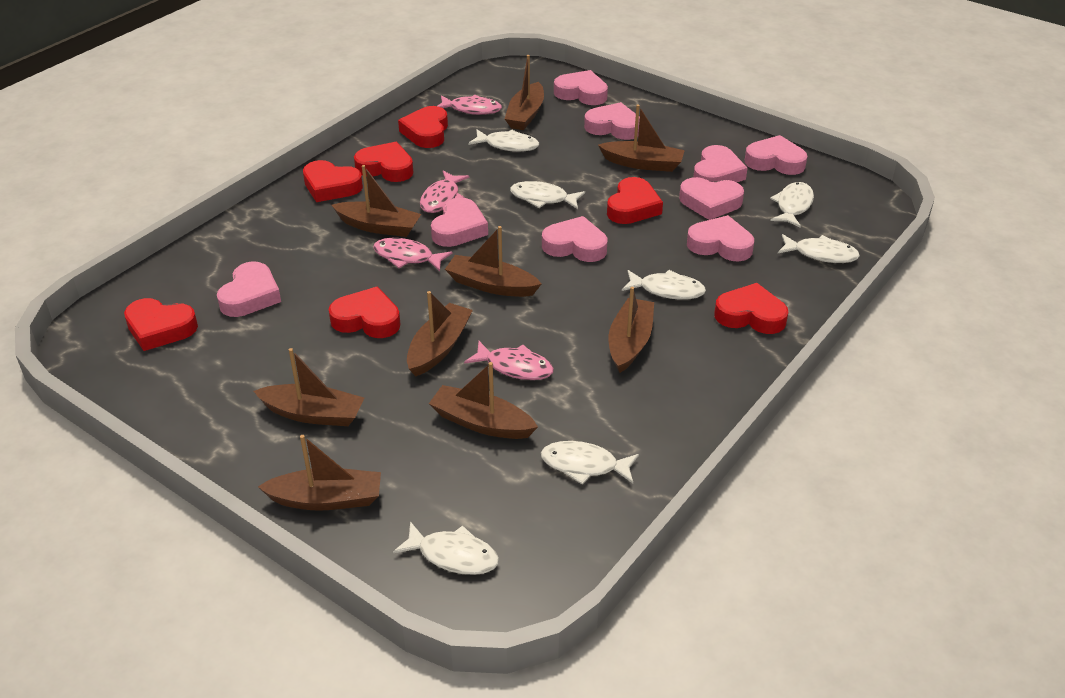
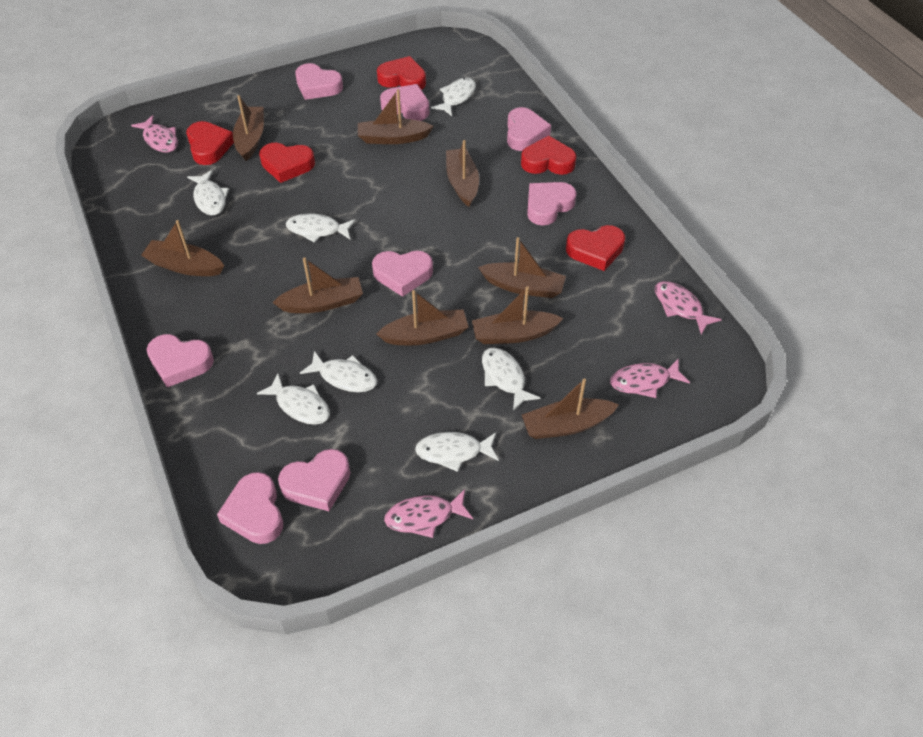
pink heart: [217,261,281,317] [431,197,488,247] [542,216,608,262] [554,70,608,105] [584,102,640,140] [679,177,744,220] [687,215,754,261] [693,145,748,182] [745,135,807,175] = 9 -> [147,334,214,387] [217,472,283,544] [278,449,350,511] [295,63,343,100] [372,251,433,297] [380,84,429,121] [507,107,551,151] [527,182,577,226] = 8
red heart: [124,298,198,351] [303,160,363,202] [329,287,400,338] [354,142,413,182] [398,106,448,148] [607,177,663,224] [714,283,788,334] = 7 -> [186,121,234,165] [259,143,315,183] [377,56,426,90] [521,136,576,175] [566,225,625,271] = 5

